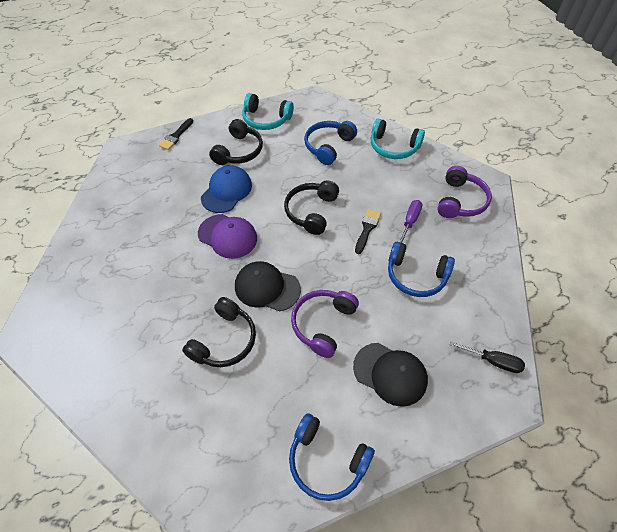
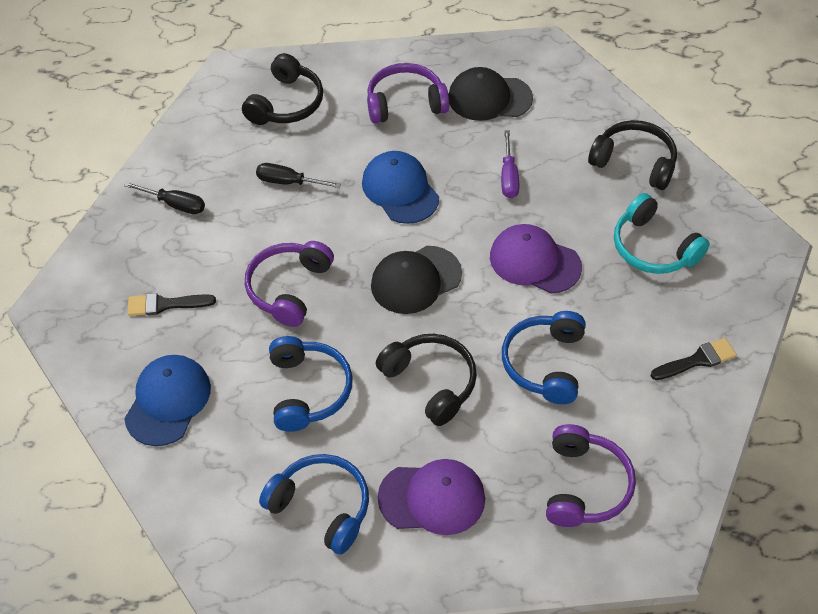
black screwdriver: [450,341,525,373] = 1 -> [124,182,205,214] [256,163,341,188] = 2
blue cap: [201,165,252,213] = 1 -> [124,355,211,446] [362,151,439,224] = 2
purple cap: [198,214,257,259] = 1 -> [378,459,485,535] [490,224,582,294] = 2
purple headphones: [291,290,359,358] [437,166,492,218] = 2 -> [245,241,334,327] [367,63,449,124] [546,424,636,527] = 3
turquoise headphones: [242,93,294,130] [370,119,425,159] = 2 -> [614,193,710,274] = 1

